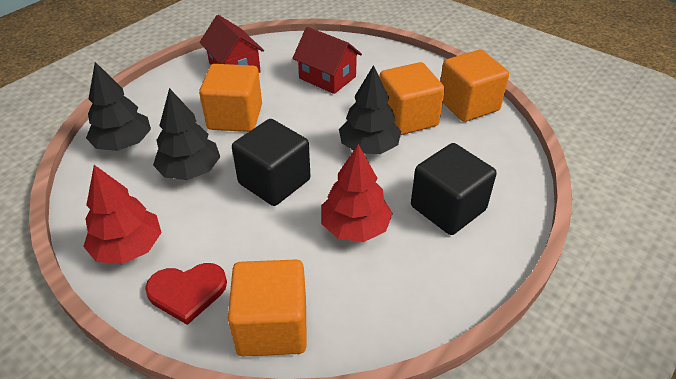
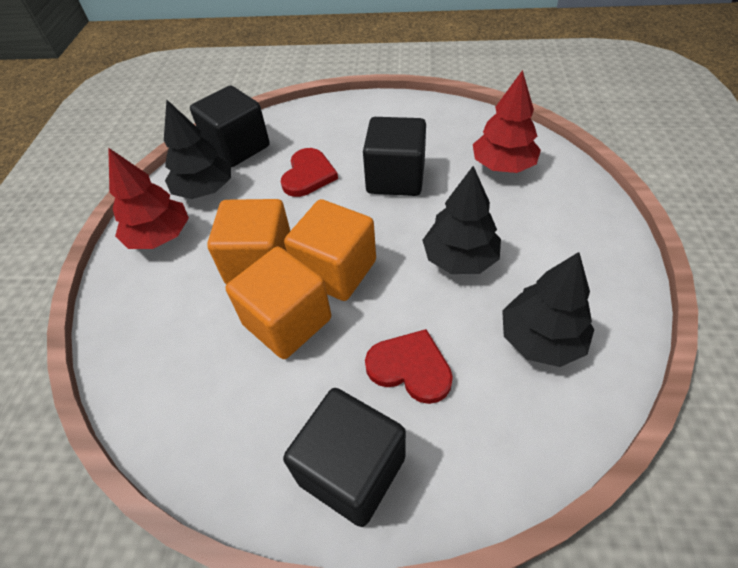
black cube: [232,119,310,206] [411,143,497,235] = 2 -> [190,85,270,167] [283,388,406,527] [363,117,426,196] = 3
orange cube: [199,64,262,132] [228,259,307,356] [379,62,445,135] [440,50,509,122] = 4 -> [207,199,290,285] [226,247,331,359] [284,199,376,301] = 3
red heart: [145,263,227,325] = 1 -> [281,148,338,197] [365,329,453,404] = 2
red house: [200,15,264,73] [292,27,362,94] = 2 -> none = 0

